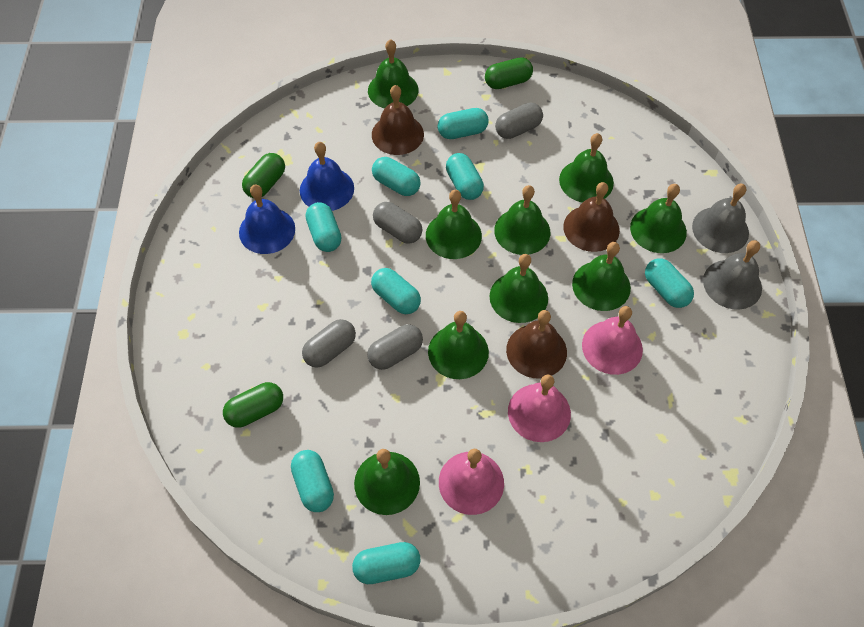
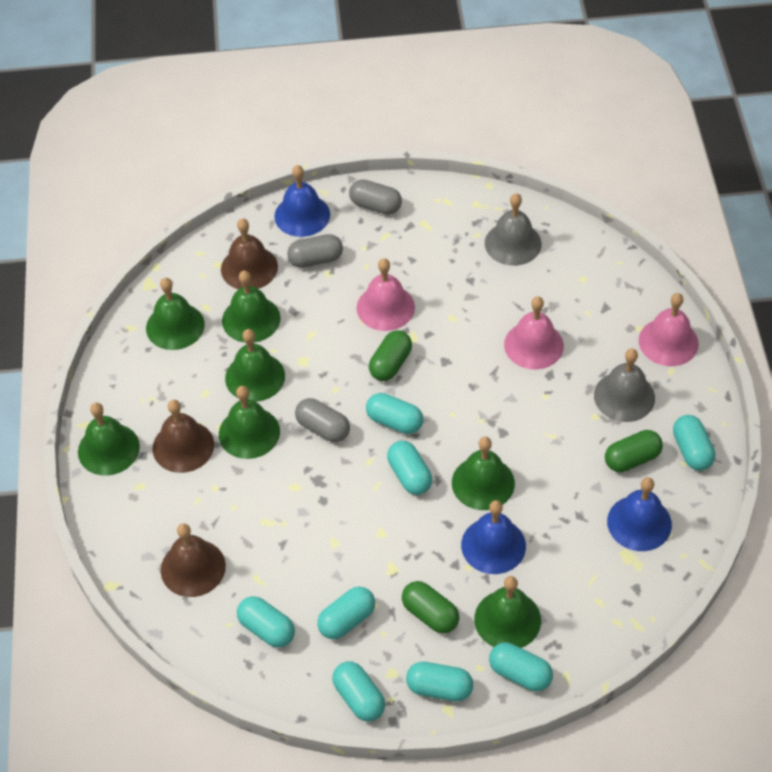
blue bell: [239,184,295,254] [300,142,354,211] = 2 -> [274,165,330,237] [461,500,526,574] [607,477,672,551] = 3
green bell: [354,449,420,515] [368,39,418,109] [426,190,482,259] [428,311,489,379] [490,254,548,323] [494,185,550,255] [559,133,614,203] [572,242,631,311] [630,184,687,253] = 9 -> [78,402,140,476] [146,278,205,350] [219,386,280,459] [222,270,281,343] [225,329,285,402] [452,437,515,510] [474,576,541,648] = 7
grey capsule: [302,319,356,368] [367,324,423,370] [373,202,422,244] [495,103,543,139] = 4 -> [287,234,343,268] [295,398,350,442] [349,179,402,215] = 3

